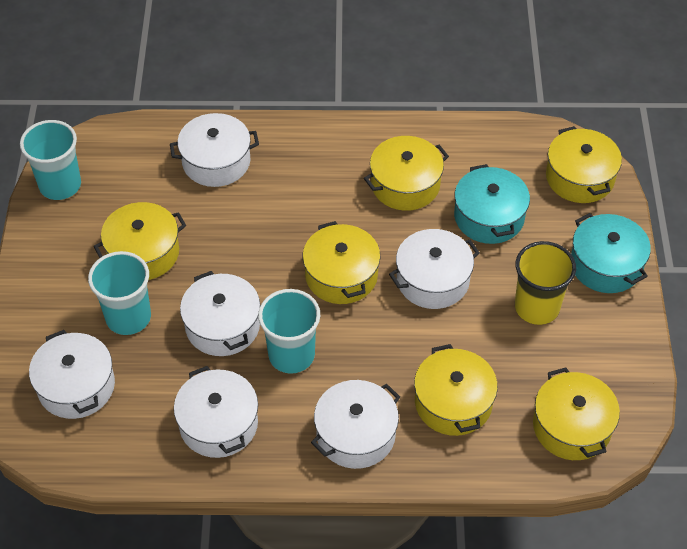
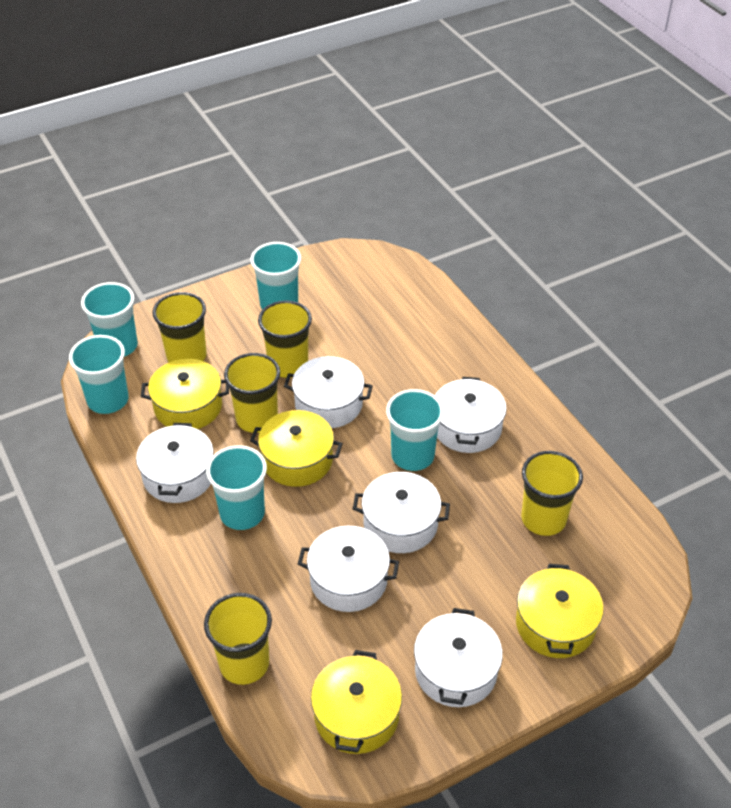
turquoise cup: [20,120,81,200] [88,251,151,335] [258,289,320,374] = 3 -> [69,335,129,414] [81,282,138,357] [206,445,267,530] [250,242,301,310] [386,389,444,471] = 5
turquoise pot: [454,164,530,244] [571,213,651,293] = 2 -> none = 0
yellow cup: [515,241,576,325] = 1 -> [152,292,207,362] [204,593,272,685] [224,353,280,433] [258,300,312,378] [521,451,583,536] = 5
yellow pot: [93,202,186,280] [303,221,380,304] [364,136,449,211] [414,344,498,436] [533,367,620,460] [546,126,622,203] = 6 -> [141,359,229,429] [250,410,343,487] [311,650,402,754] [516,564,604,658] = 4

